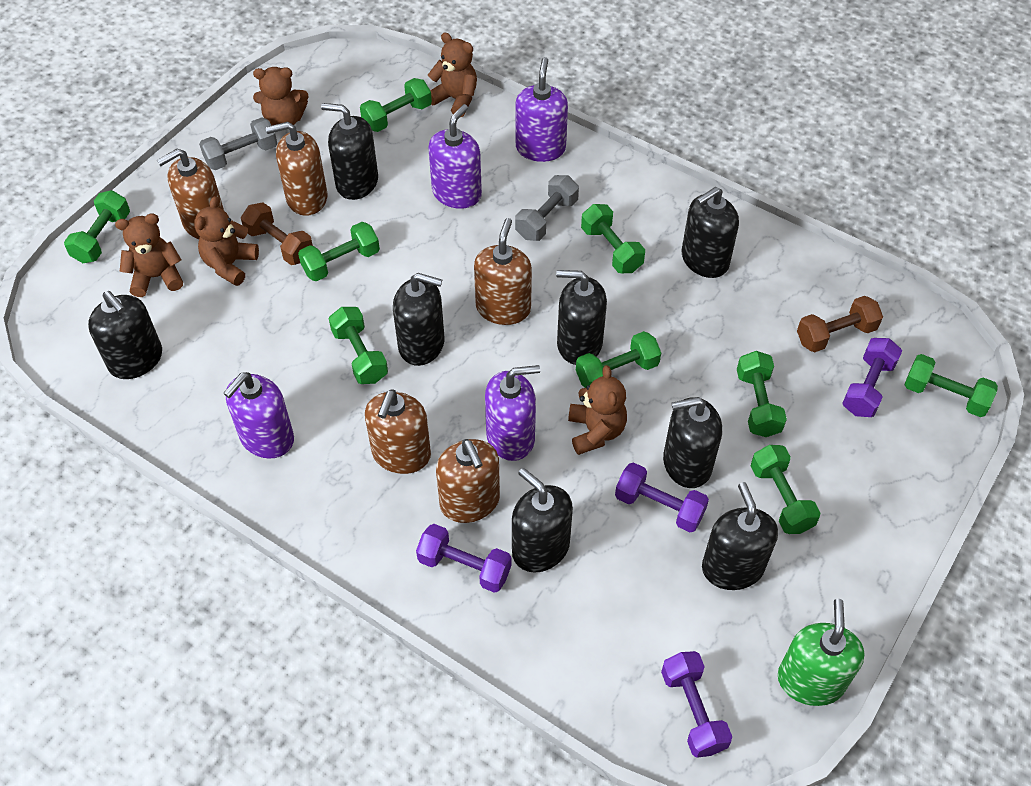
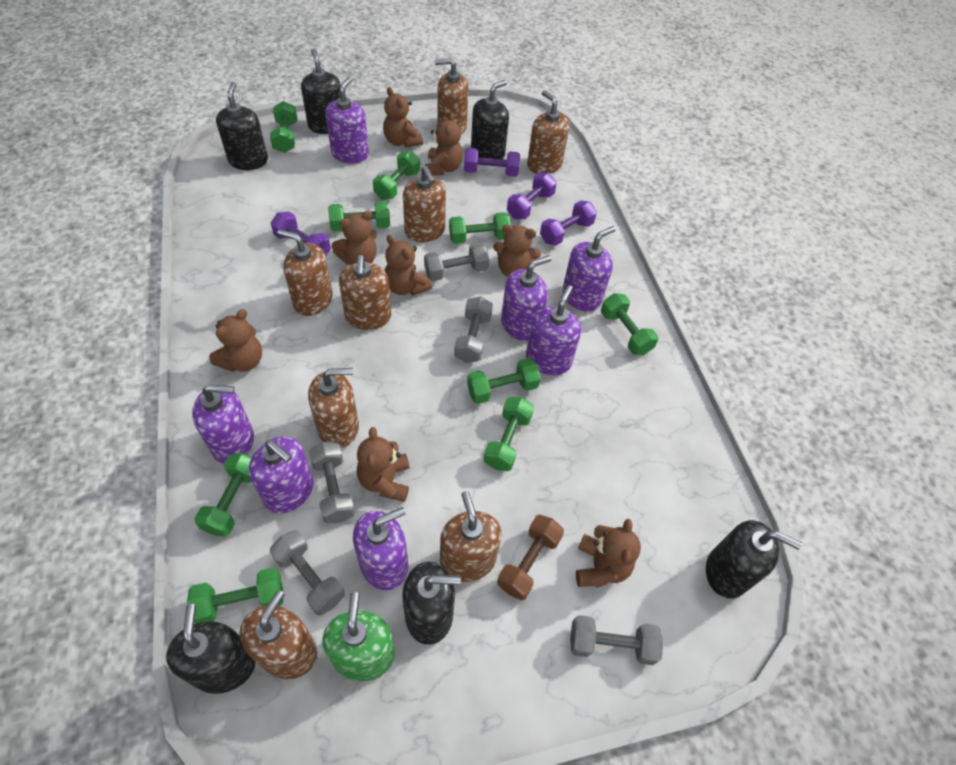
black soap dispenser: [88,291,162,379] [321,103,378,200] [393,273,444,366] [512,468,573,573] [556,270,607,365] [663,397,722,488] [682,187,739,278] [702,482,778,590] = 8 -> [166,604,256,694] [216,82,268,170] [301,48,340,134] [402,561,461,645] [471,80,509,159] [706,520,802,599] = 6
brown dumbbell: [241,202,313,265] [797,296,883,352] = 2 -> [497,515,564,600] = 1
brown soap dispenser: [157,149,224,239] [266,122,327,216] [365,389,431,474] [436,439,500,523] [474,218,532,325] = 5 -> [240,590,317,679] [277,229,333,316] [308,368,359,448] [339,255,391,330] [403,166,446,242] [435,58,469,135] [440,491,502,582] [527,90,569,174] = 8
brown teddy bear: [115,213,183,297] [194,196,259,286] [253,67,309,126] [428,32,477,117] [568,365,627,455] = 5 -> [209,309,262,372] [331,211,377,265] [357,427,409,502] [383,87,423,148] [385,235,432,295] [425,112,463,175] [493,225,541,277] [576,519,641,588] = 8
grey dumbbell: [199,117,278,170] [515,175,579,241] = 2 -> [270,530,345,616] [309,442,355,523] [424,243,489,281] [454,296,493,363] [570,615,663,665] = 5
purple soap dispenser: [223,372,294,458] [428,104,482,209] [485,365,540,461] [516,57,568,162] = 4 -> [192,384,254,464] [249,437,314,513] [325,77,369,164] [353,507,408,590] [501,255,551,341] [526,285,581,375] [562,226,616,312] = 7

